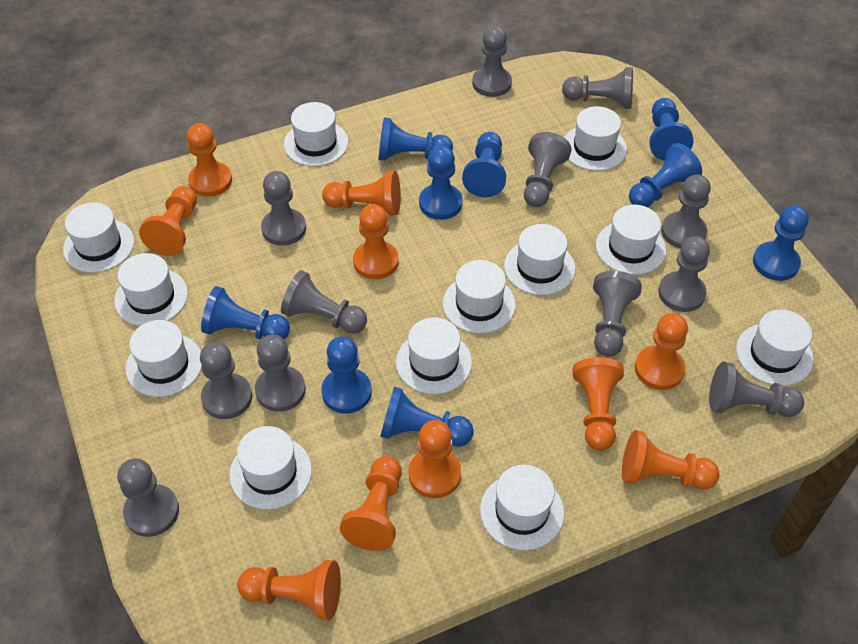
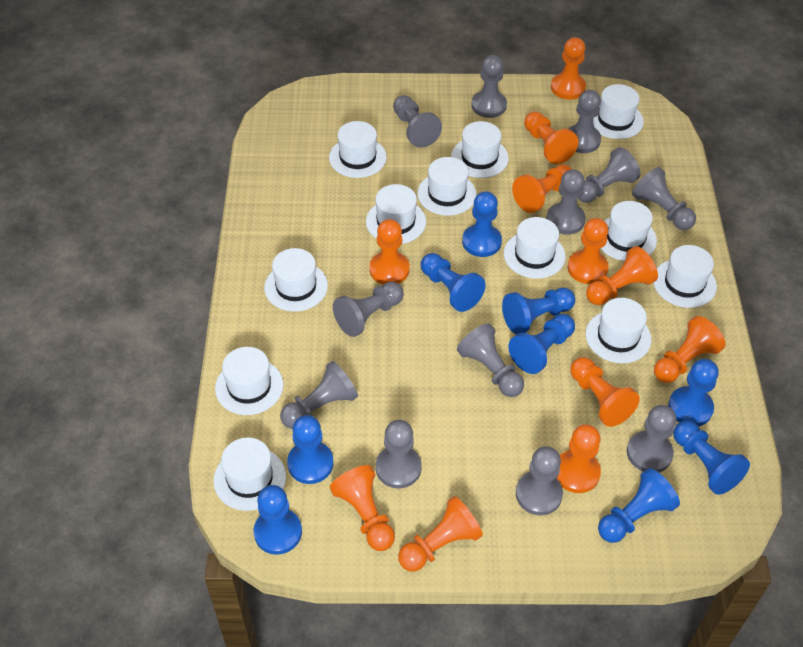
orange pawn: [139,186,197,256] [187,123,232,197] [237,560,341,620] [322,171,401,215] [340,456,402,551] [353,204,399,279] [409,420,461,498] [573,357,624,451] [622,430,720,489] [635,313,688,390] = 10 -> [330,465,395,551] [370,219,410,285] [398,496,483,571] [512,165,572,213] [524,112,579,164] [551,37,586,100] [557,424,601,493] [568,218,608,284] [570,357,640,427] [586,246,658,305] [654,316,726,383] = 11

